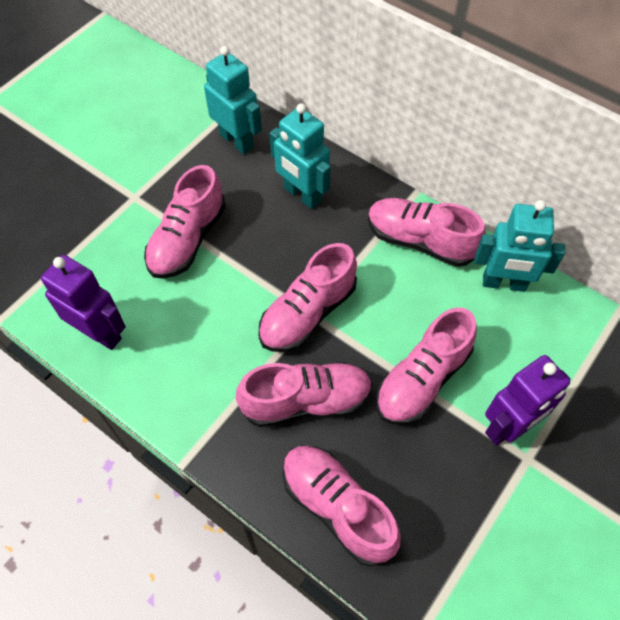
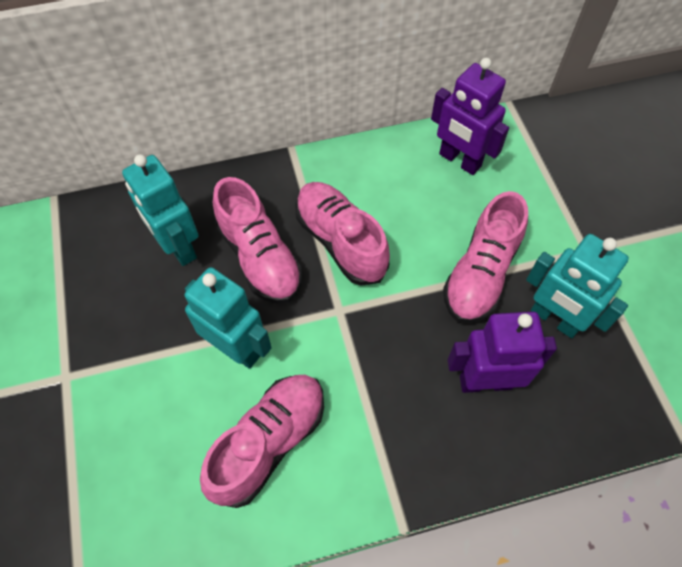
pink shoe: [144,165,226,279] [236,362,373,427] [258,243,357,352] [283,446,401,566] [368,198,486,267] [376,308,477,425] = 6 -> [200,375,324,508] [213,177,303,304] [296,182,390,286] [443,191,528,323] = 4

